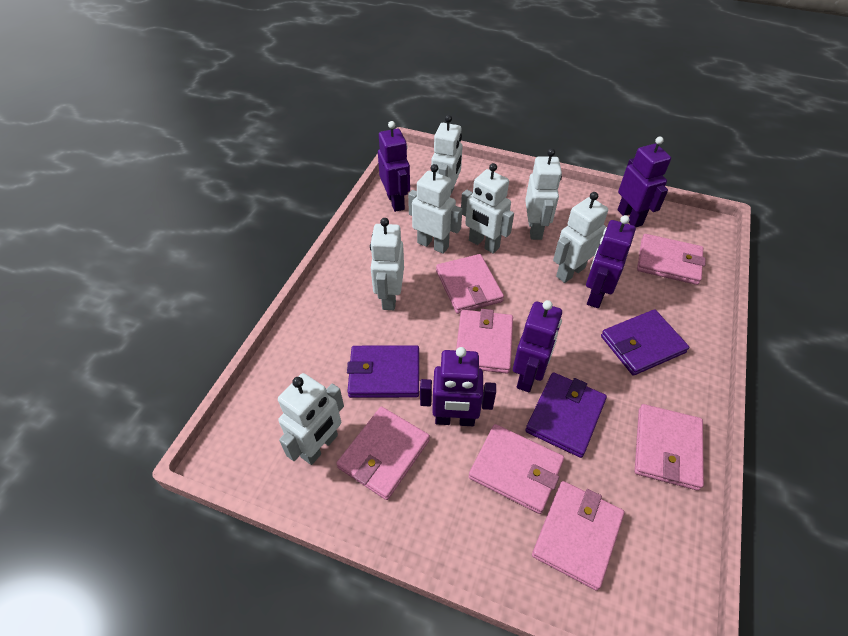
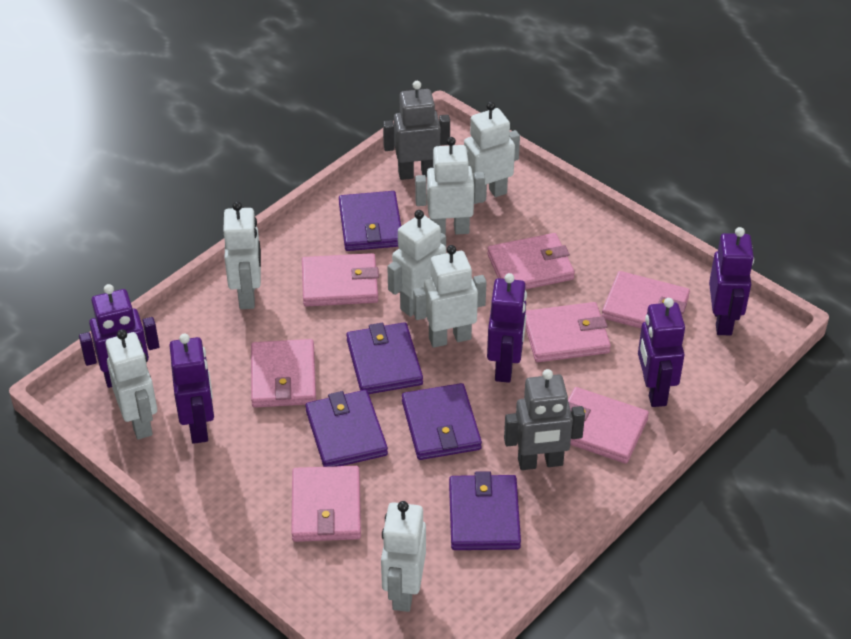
grey robot: none = 0 -> [383,81,450,180] [504,369,585,470] = 2
purple wallet: [347,345,419,398] [525,372,607,458] [601,309,689,376] = 3 -> [305,390,388,467] [339,191,401,251] [346,322,423,394] [402,383,482,460] [449,471,521,550] = 5

